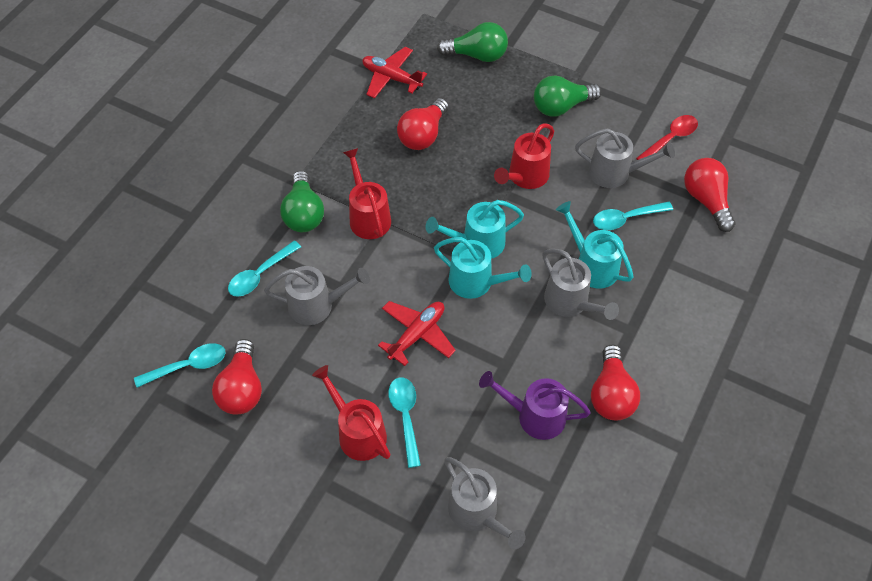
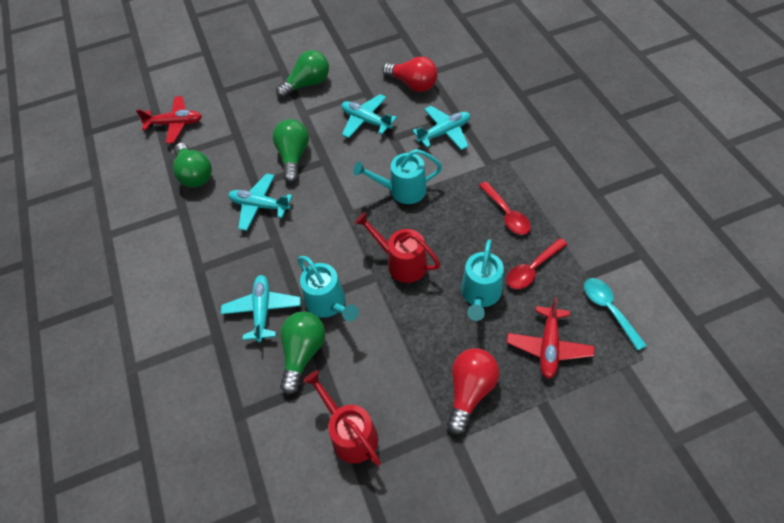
green light bulb: [280,171,324,232] [437,22,508,62] [534,75,602,117] = 3 -> [173,143,212,187] [273,119,309,183] [276,50,329,98] [280,311,325,395] = 4
grey watering can: [264,266,370,325] [444,457,526,549] [543,249,619,320] [575,128,675,188] = 4 -> none = 0
purple watering can: [479,371,591,440] = 1 -> none = 0
red light bulb: [212,339,262,415] [397,98,449,150] [591,345,640,421] [684,158,736,232] = 4 -> [382,56,438,92] [447,348,499,434] = 2
red spoon: [636,115,698,160] = 1 -> [479,181,531,235] [507,238,567,289] = 2
red watering can: [312,365,391,461] [343,148,391,239] [494,123,554,189] = 3 -> [303,370,381,466] [355,212,441,283] = 2
turquoise plane: none = 0 -> [221,275,301,343] [228,173,293,231] [341,94,397,138] [412,106,470,150] = 4
turquoise spoon: [134,343,226,388] [228,240,301,297] [388,377,421,468] [593,202,673,230] = 4 -> [584,278,647,351] = 1

